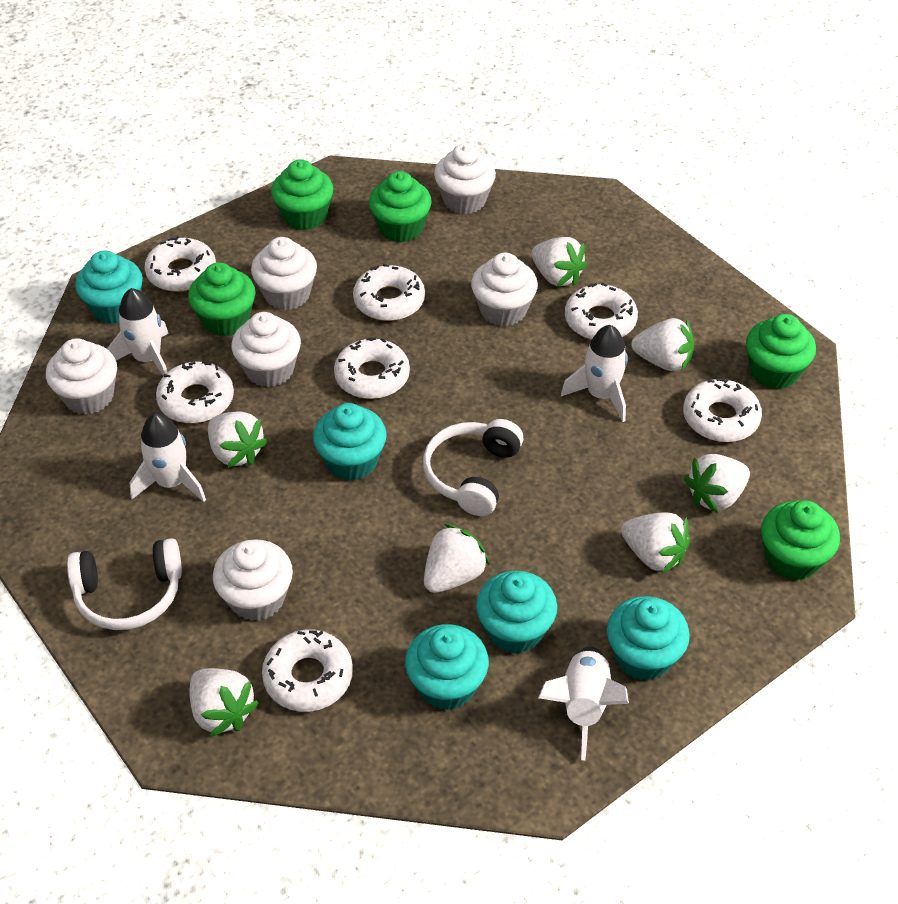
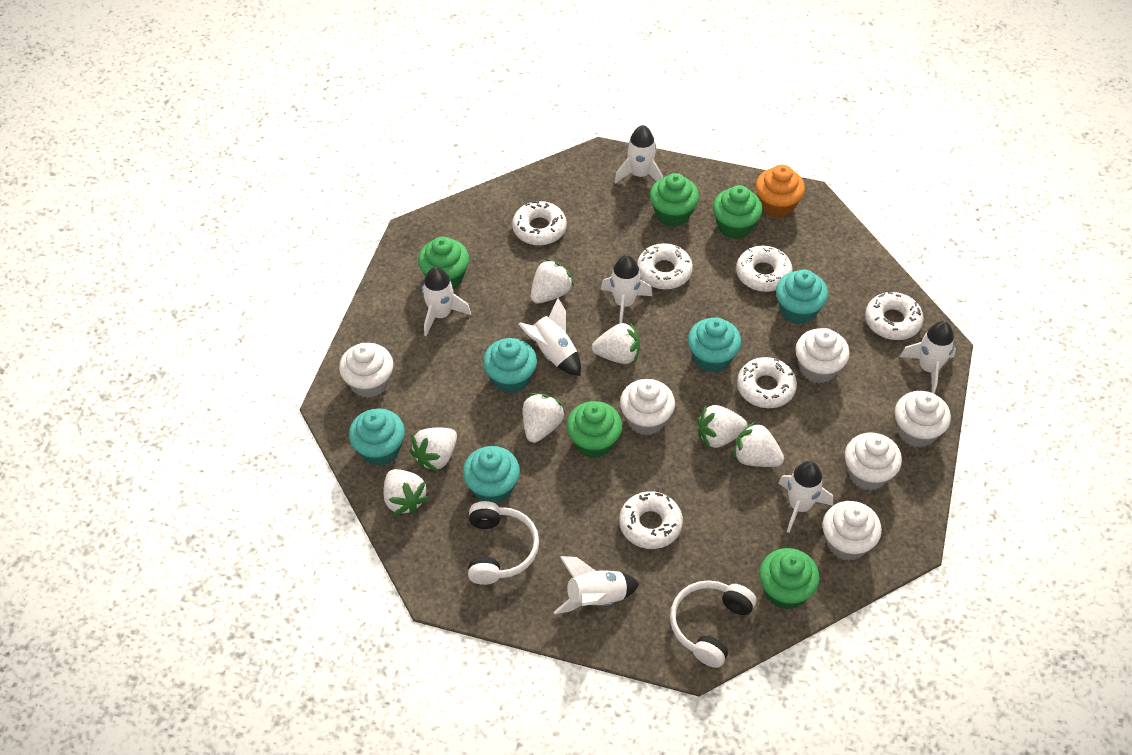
orange cupcake: none = 0 -> [756,165,805,218] = 1
white donut: [144,236,216,292] [156,361,234,423] [262,630,353,712] [334,337,410,399] [353,264,425,321] [565,283,638,340] [683,378,762,442] = 7 -> [512,200,567,245] [619,491,683,549] [637,243,693,289] [736,246,792,292] [737,357,797,408] [865,291,924,340] = 6
white rocket: [107,288,169,375] [130,413,206,502] [538,647,629,760] [561,325,628,422] = 4 -> [422,267,471,336] [518,298,581,376] [554,556,639,614] [601,255,653,324] [614,125,663,183] [778,461,833,533] [900,321,956,394] = 7

